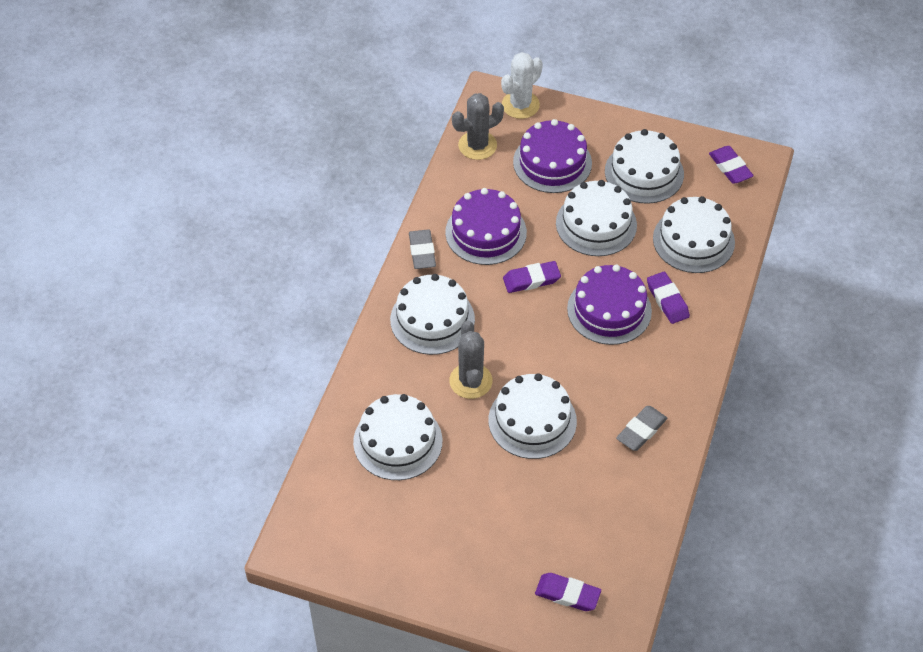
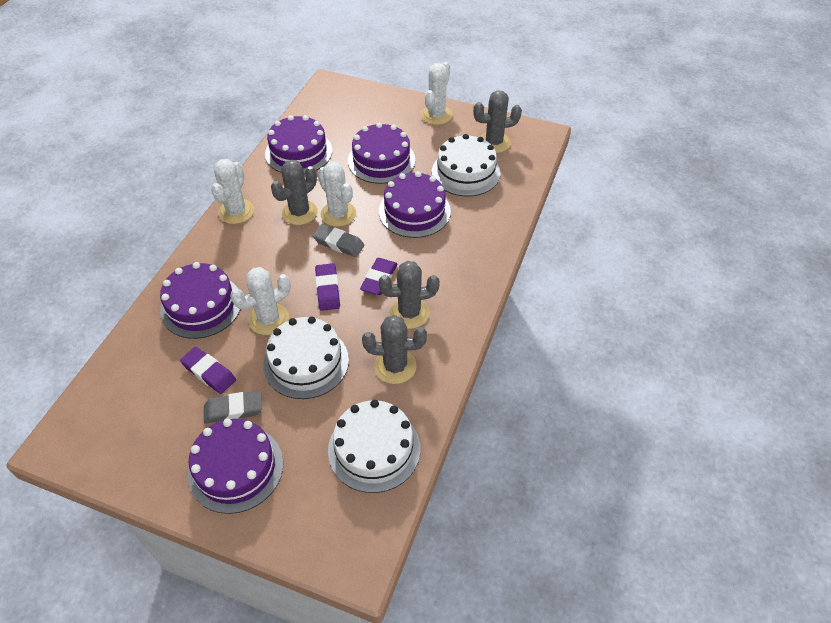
grey cactus: [450,321,492,399] [452,93,504,160] = 2 -> [271,160,318,225] [362,315,427,384] [378,261,440,329] [473,90,522,153] = 4
purple cake: [445,188,527,265] [513,119,592,193] [567,265,652,345] = 3 -> [160,262,241,339] [188,419,283,514] [265,115,332,174] [348,122,415,184] [379,171,451,238] = 5
purple eraser: [503,261,561,293] [535,573,601,611] [647,272,690,324] [709,146,754,184] = 4 -> [180,347,236,394] [315,263,340,311] [360,258,397,295] = 3
white cactus: [501,52,543,119] = 1 -> [212,159,254,224] [230,267,291,335] [318,161,356,227] [421,62,453,125] = 4
white cake: [353,394,443,480] [390,274,475,355] [488,373,577,459] [556,180,637,256] [605,129,684,204] [653,196,735,273] = 6 -> [263,317,349,399] [328,400,420,493] [432,134,501,196] = 3

